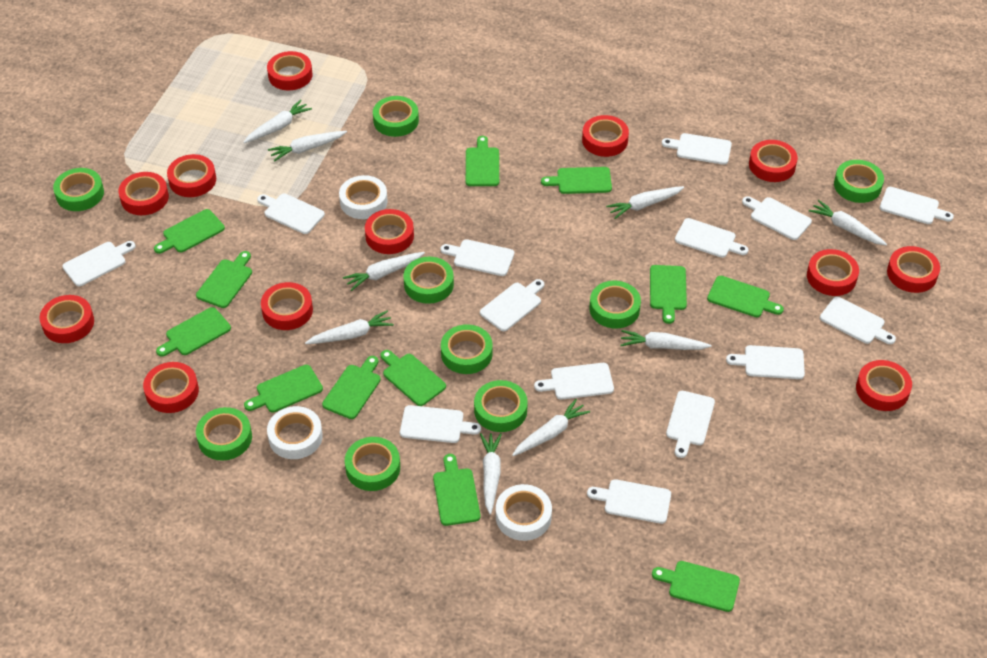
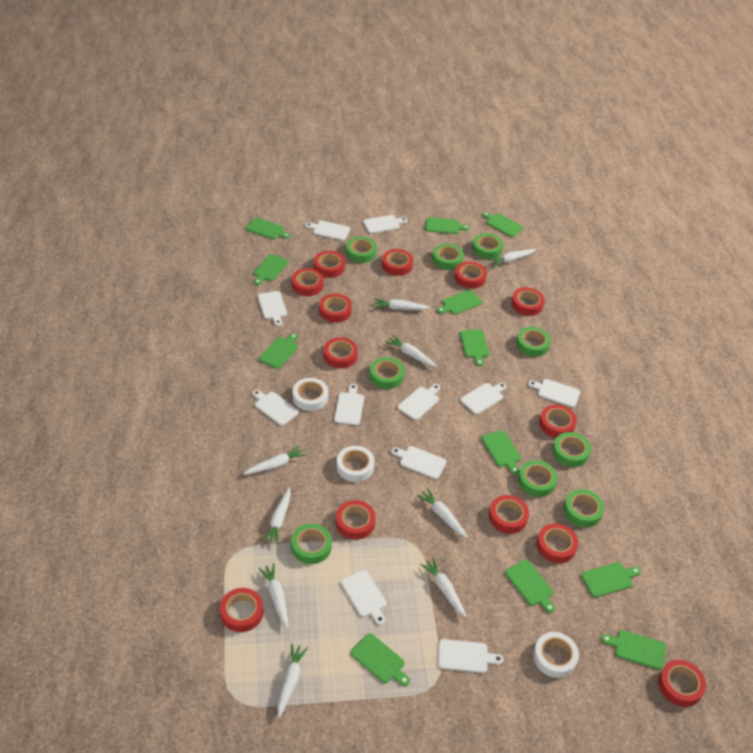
red tape: [39,295,94,343] [118,172,169,215] [143,362,199,413] [167,154,216,197] [261,282,313,330] [267,51,313,90] [365,209,414,254] [582,115,629,157] [749,140,798,182] [807,249,859,296] [856,360,912,411] [887,246,940,293] = 12 -> [220,588,263,632] [292,268,324,296] [314,251,345,278] [319,294,352,323] [324,337,358,368] [336,500,376,540] [382,249,413,276] [455,261,487,289] [489,495,529,534] [511,288,545,316] [536,523,578,563] [539,405,577,438] [658,660,706,707] = 13
white cutting board: [62,241,136,286] [257,194,325,234] [400,405,481,443] [440,239,514,276] [480,279,544,331] [534,363,614,400] [587,479,671,524] [662,133,732,165] [666,391,715,458] [675,218,749,258] [726,345,805,379] [742,196,812,240] [820,297,896,344] [880,187,954,224] = 14 -> [252,390,299,426] [258,291,287,326] [305,220,350,241] [334,384,364,425] [341,570,387,625] [363,215,407,234] [391,446,447,479] [398,384,440,420] [438,639,504,673] [460,382,506,414] [528,379,580,407] = 11

